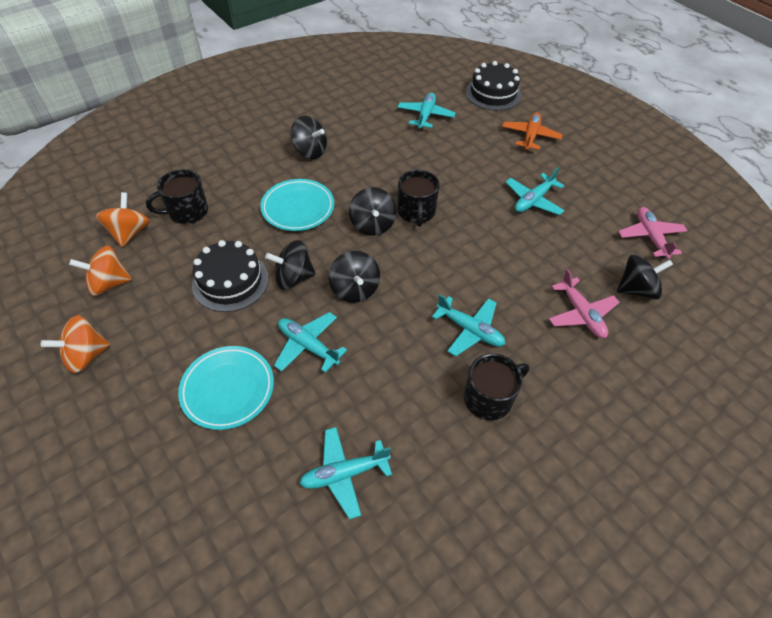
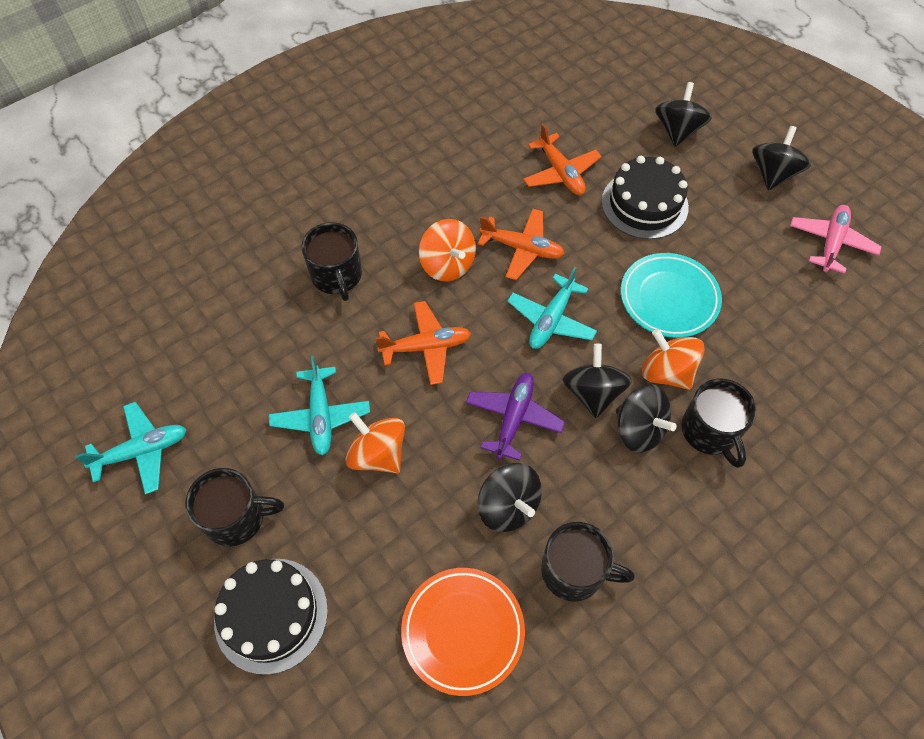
black mug: [146,169,208,224] [397,169,440,227] [464,354,529,421] = 3 -> [185,468,284,546] [301,222,362,301] [541,522,635,602] [681,379,757,468] = 4
orange plane: [502,113,563,151] = 1 -> [376,301,471,385] [478,209,565,280] [523,123,602,195] = 3
orange plate: none = 0 -> [401,568,525,696] = 1
pink plane: [549,269,620,338] [618,207,687,259] = 2 -> [790,205,882,274] = 1
purple plane: none = 0 -> [466,373,565,461] = 1
turquoise plane: [274,312,347,373] [299,427,392,519] [398,93,456,130] [432,294,505,356] [506,167,565,215] = 5 -> [75,402,187,495] [269,356,370,456] [507,267,597,349] = 3
turquoise plate: [178,346,274,430] [260,179,334,231] = 2 -> [621,253,722,338] = 1

